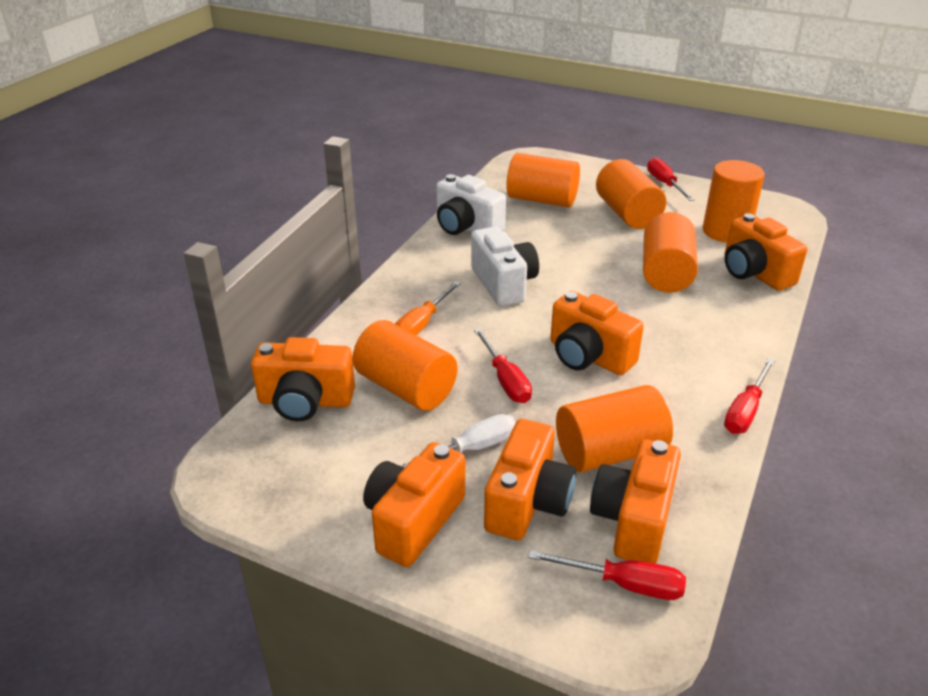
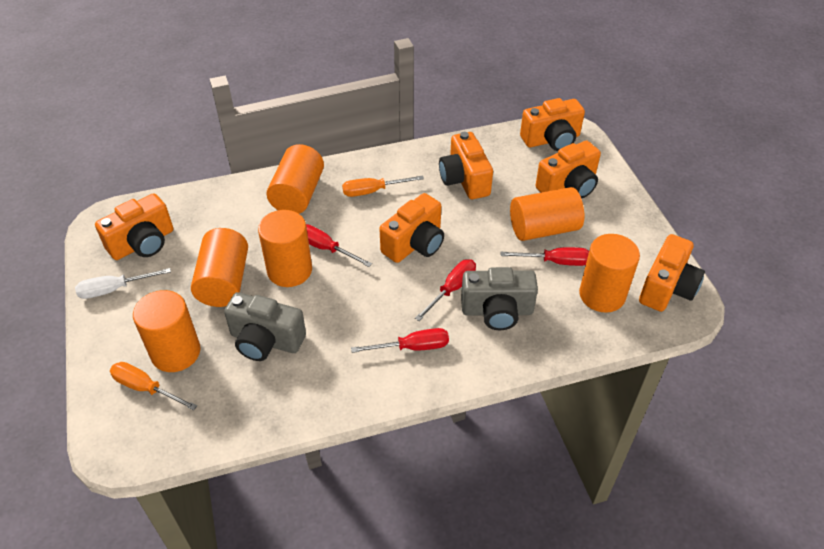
grey camera: none = 0 -> [224,292,306,361] [461,267,538,330] = 2
orange screwdriver: [395,281,461,335] = 1 -> [110,362,197,411] [342,176,424,197] = 2
white camera: [436,174,506,235] [471,227,539,307] = 2 -> none = 0

